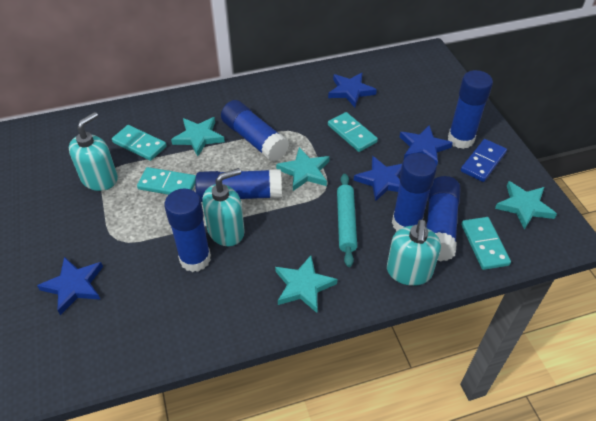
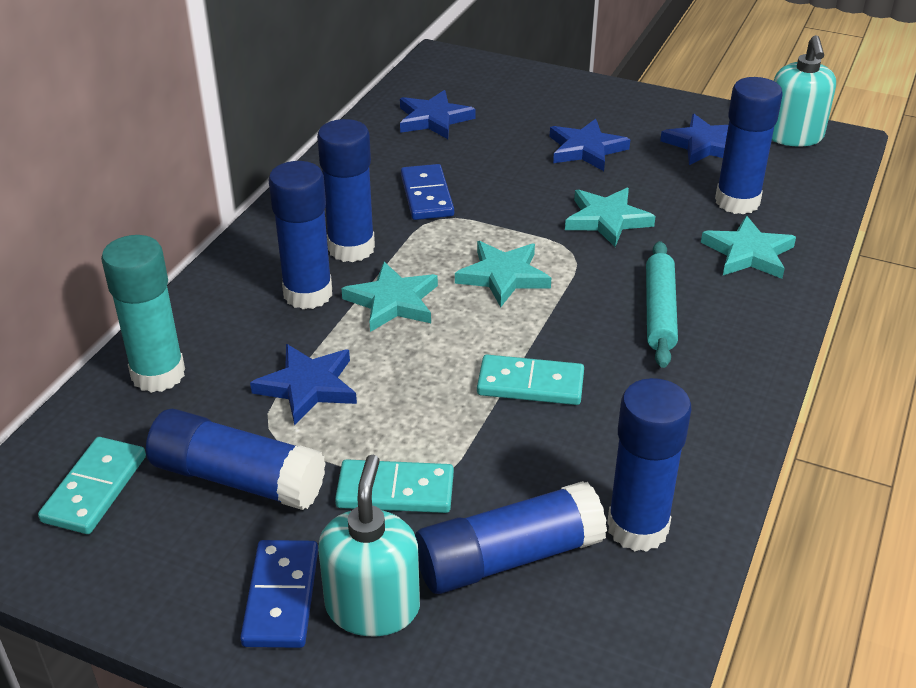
blue domino: [461,139,507,182] = 1 -> [240,540,318,648] [401,164,454,220] = 2
turquoise domino: [112,125,167,161] [137,167,196,195] [328,112,378,152] [461,217,511,270] = 4 -> [38,437,146,534] [335,459,454,513] [477,354,584,405] = 3
turquoise glue stick: none = 0 -> [101,235,185,393] = 1
turquoise soap dispenser: [69,112,118,191] [202,168,245,246] [387,219,441,286] = 3 -> [318,455,420,636] [772,35,836,147] = 2

